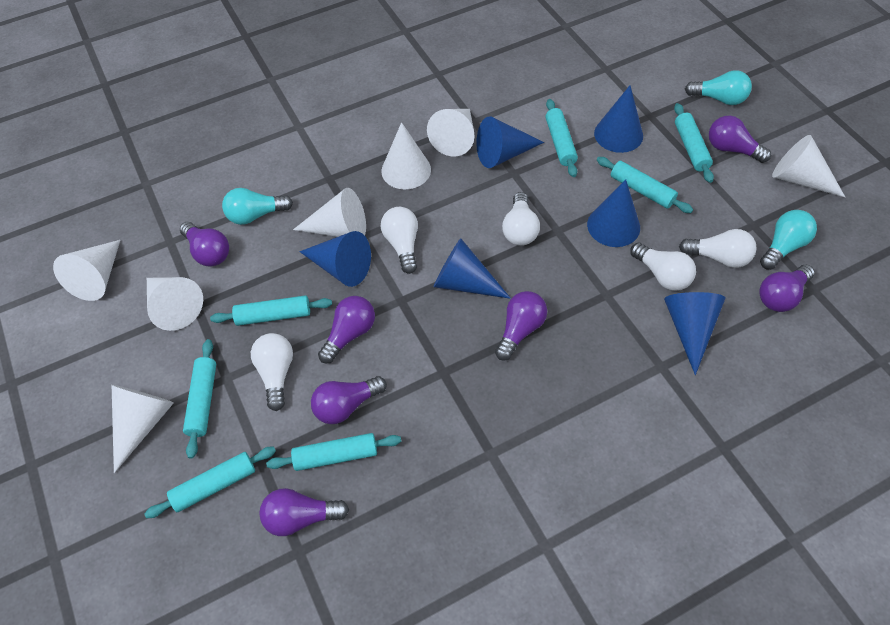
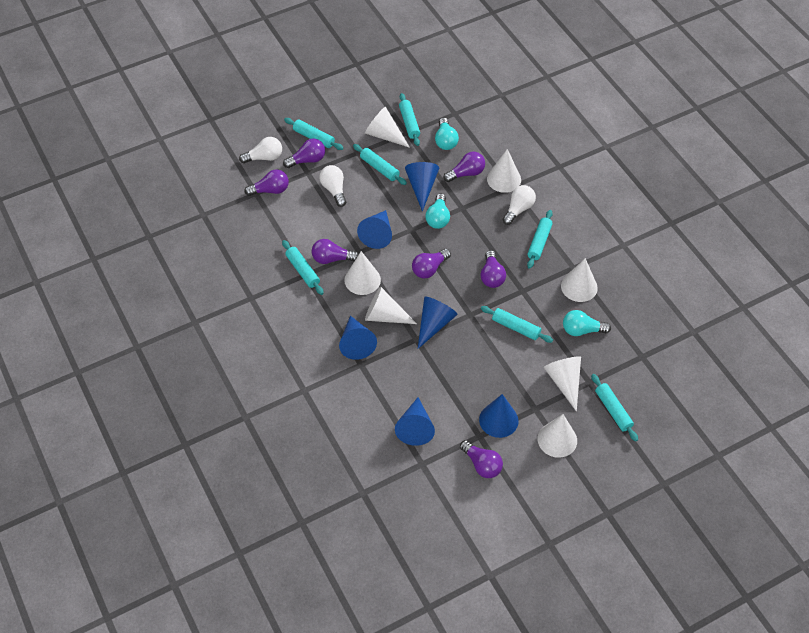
white light bulb: [251,333,293,411] [381,207,418,274] [502,192,540,246] [630,243,696,291] [679,229,756,268] = 5 -> [239,137,282,164] [319,165,346,207] [502,185,536,225] = 3

